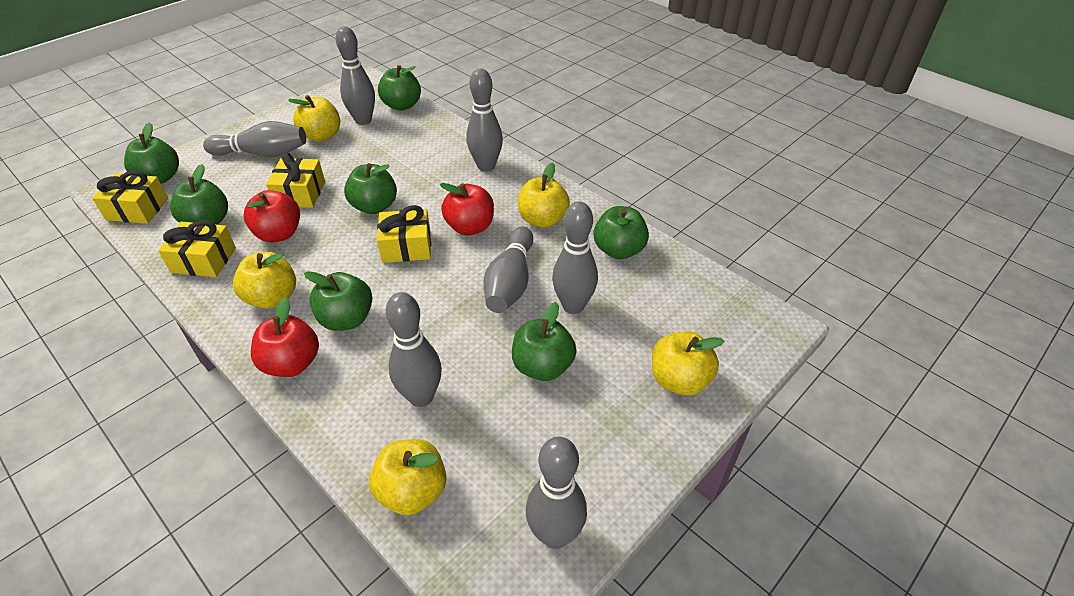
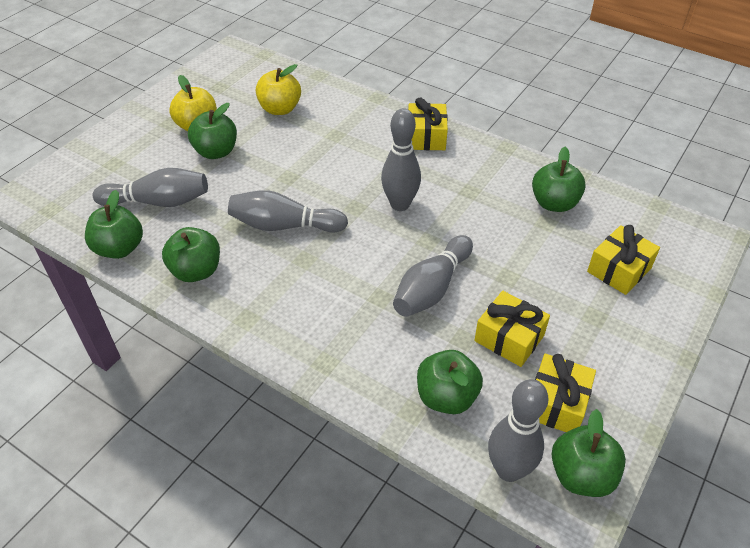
green apple: [124,122,179,184] [170,164,228,225] [304,271,372,331] [344,163,397,214] [378,65,421,111] [512,302,576,381] [594,206,649,259] = 7 -> [85,190,143,259] [162,227,220,282] [188,103,237,159] [417,350,483,414] [532,147,586,212] [551,409,626,497] = 6
grey bowling pin: [203,121,306,157] [336,26,375,125] [386,292,442,407] [467,68,503,172] [484,226,533,313] [526,437,587,549] [552,201,598,314] = 7 -> [93,168,208,207] [228,190,348,232] [381,108,421,211] [393,235,473,317] [488,379,548,482] = 5
red apple: [243,190,300,242] [251,297,319,377] [440,183,494,235] = 3 -> none = 0
yellow apple: [233,252,296,309] [288,95,340,142] [369,439,447,515] [518,163,570,228] [652,331,724,396] = 5 -> [169,75,217,131] [256,64,301,115] = 2

